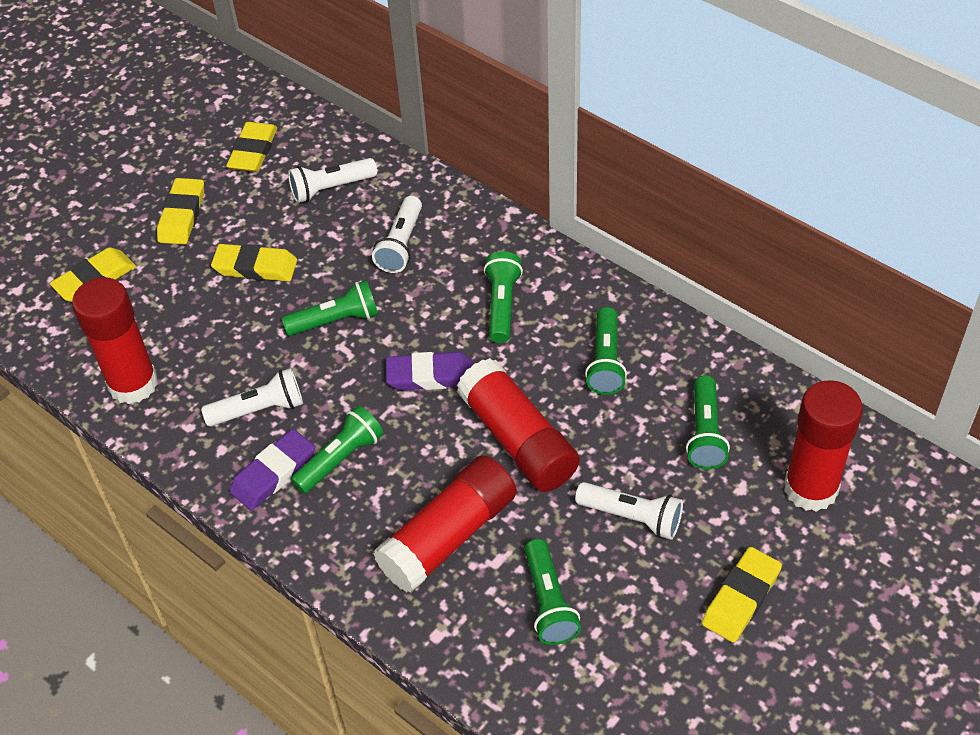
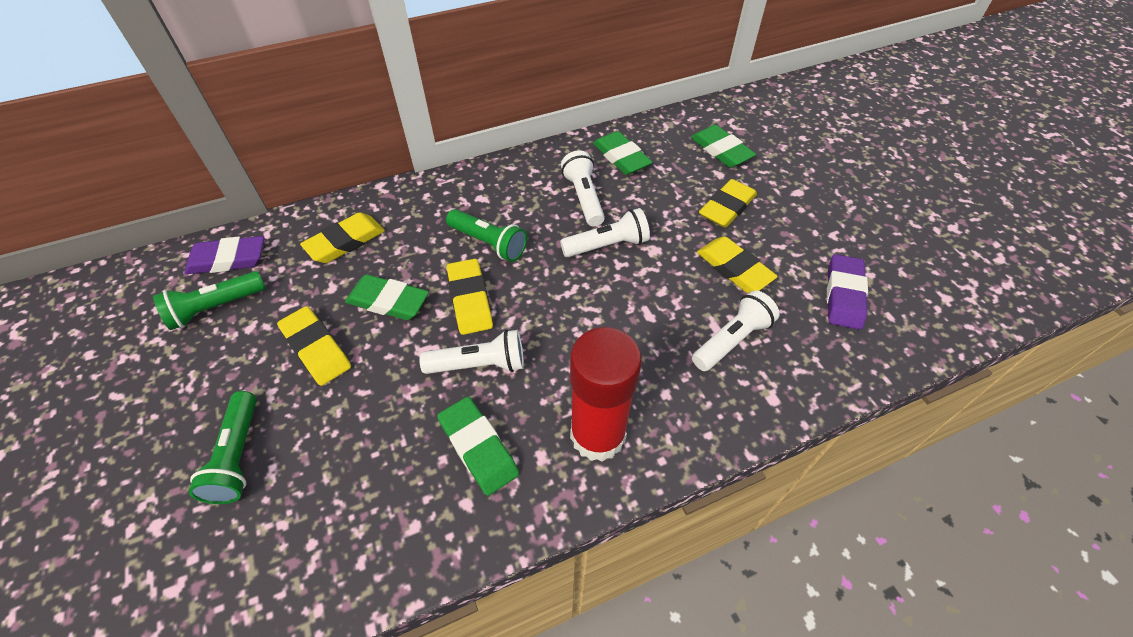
green eraser: none = 0 -> [345,274,429,320] [437,397,519,496] [593,131,653,175] [691,125,756,168] = 4
green flashlight: [282,280,378,336] [291,406,384,494] [484,251,523,343] [525,539,581,645] [585,307,627,395] [686,375,730,469] = 6 -> [153,271,266,330] [188,391,257,504] [446,209,527,262] = 3
red glue stick: [72,277,158,404] [373,455,517,593] [457,358,580,492] [784,380,863,512] = 4 -> [570,327,642,462] = 1

